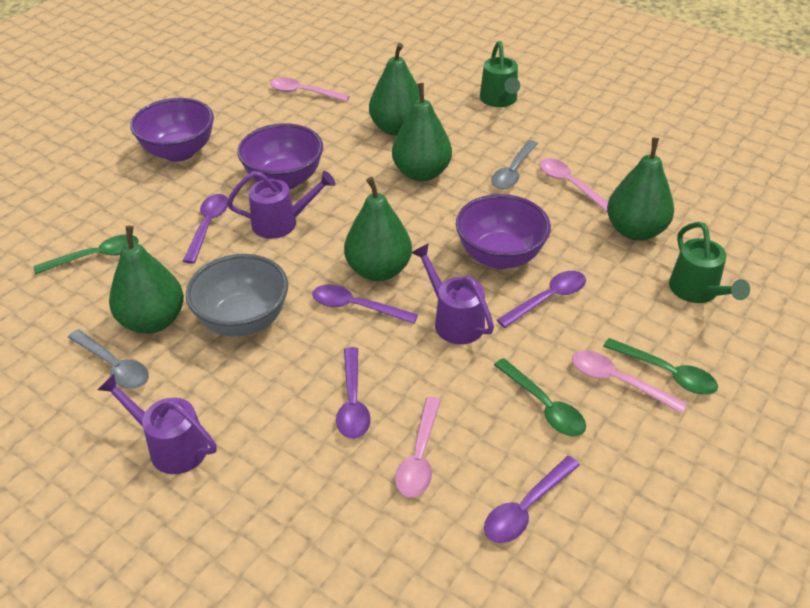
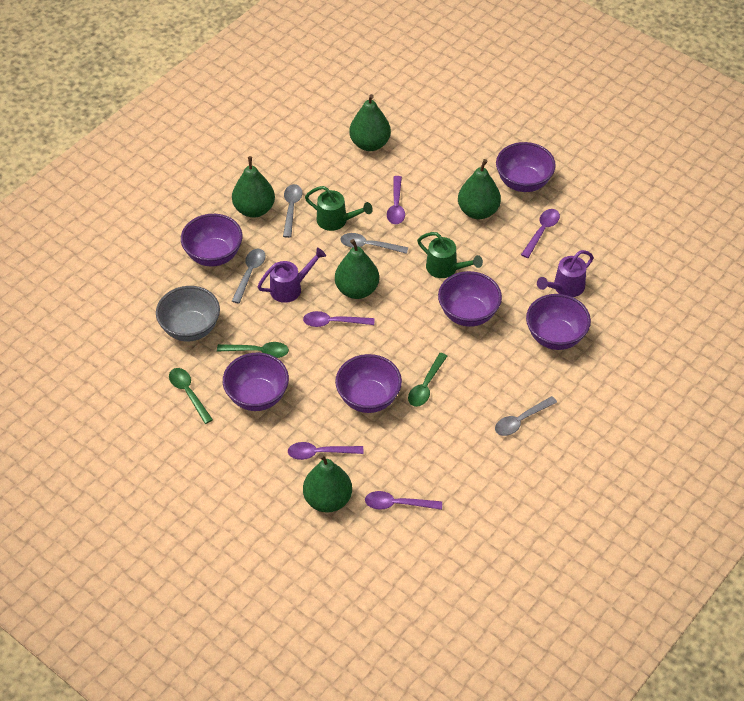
grey spoon: [68,329,149,389] [491,140,538,189] = 2 -> [232,249,265,303] [283,184,302,238] [340,233,408,254] [495,396,557,436] = 4
pink spoon: [270,78,350,102] [395,396,441,497] [539,158,608,212] [572,350,687,414] = 4 -> none = 0
purple bowl: [130,98,214,162] [237,123,323,189] [456,194,551,269] = 3 -> [181,214,242,266] [223,353,289,411] [335,354,402,413] [438,271,502,327] [496,142,556,192] [526,294,591,350] = 6
purple watering can: [97,374,217,474] [227,171,335,239] [411,243,494,344] = 3 -> [257,248,326,303] [537,250,594,297] = 2

